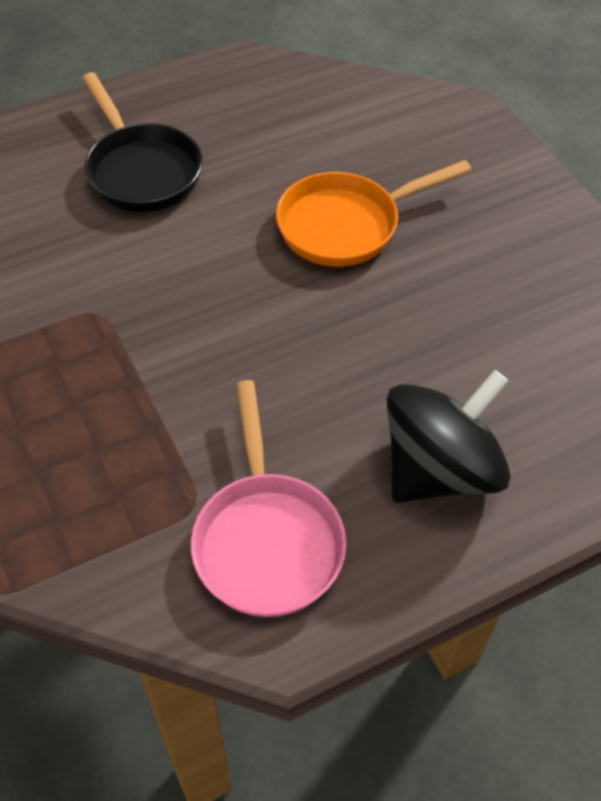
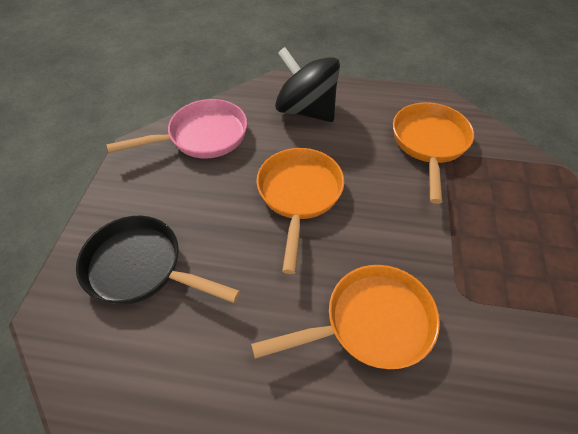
orange pan: [276,160,472,267] = 1 -> [251,265,440,369] [256,148,344,274] [393,102,474,204] = 3

